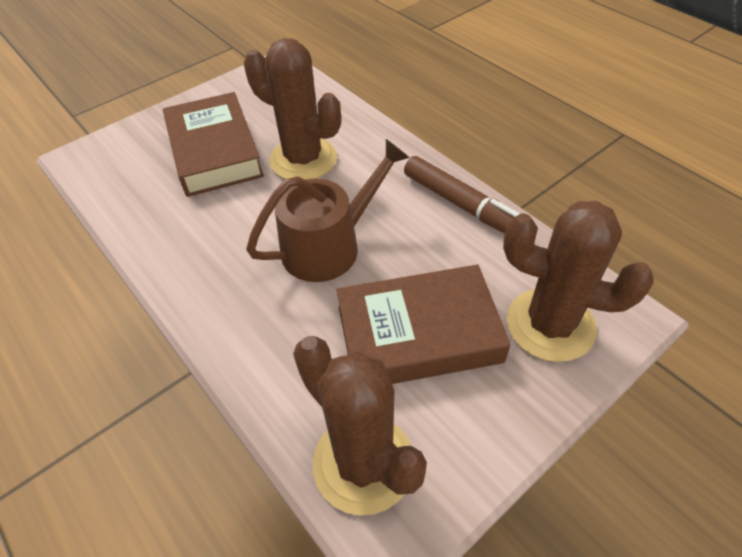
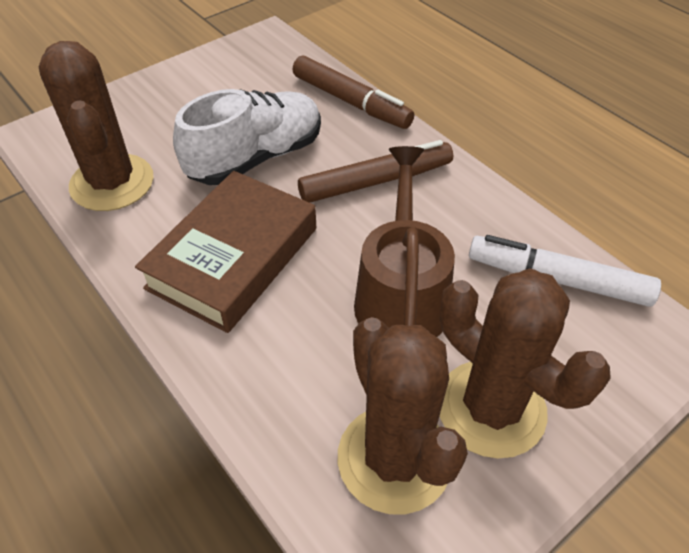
brown book: [163,92,264,197] [337,264,511,384] = 2 -> [135,171,316,333] = 1
brown marker: [404,156,520,233] = 1 -> [293,56,414,129] [298,140,453,203] = 2
white marker: none = 0 -> [469,235,661,307] = 1
white shoe: none = 0 -> [173,89,321,185] = 1

